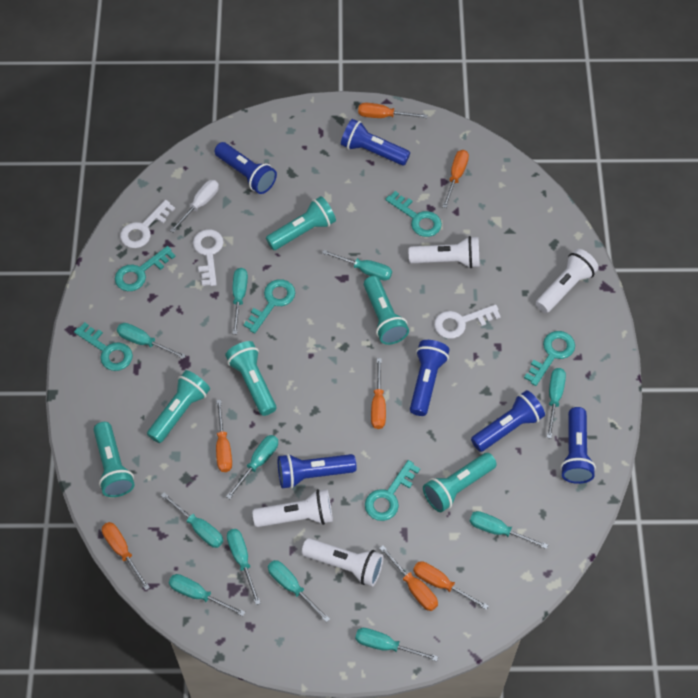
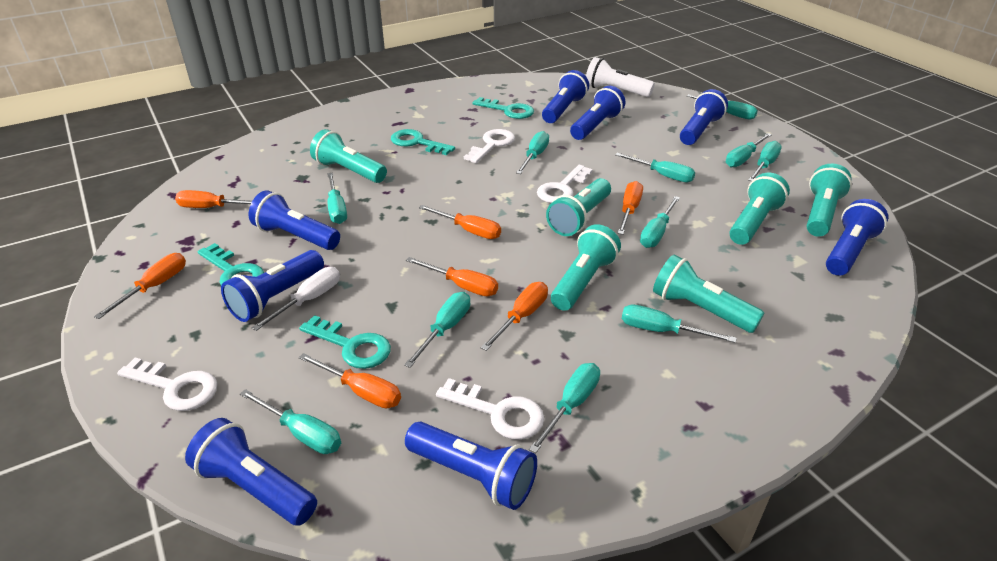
blue flashlight: [214,142,277,194] [278,454,357,489] [341,119,410,166] [410,340,450,416] [471,390,545,452] [560,407,596,484] = 6 -> [185,418,317,526] [221,250,324,322] [249,190,340,250] [405,422,537,510] [542,70,589,123] [570,86,625,140] [680,89,728,145] [826,199,888,276] = 8
turquoise key: [74,322,133,371] [115,246,176,291] [244,279,295,333] [365,460,420,521] [385,191,442,237] [524,331,575,386] = 6 -> [198,243,264,285] [299,315,391,369] [391,129,455,155] [472,97,534,119] = 4
white flashlight: [252,489,333,527] [302,538,383,586] [409,236,480,268] [536,249,599,313] = 4 -> [586,57,655,97] = 1
white key: [120,200,175,248] [193,229,224,286] [434,304,501,339] = 3 -> [117,357,218,411] [436,378,544,440] [464,129,515,163] [537,165,593,203] = 4

